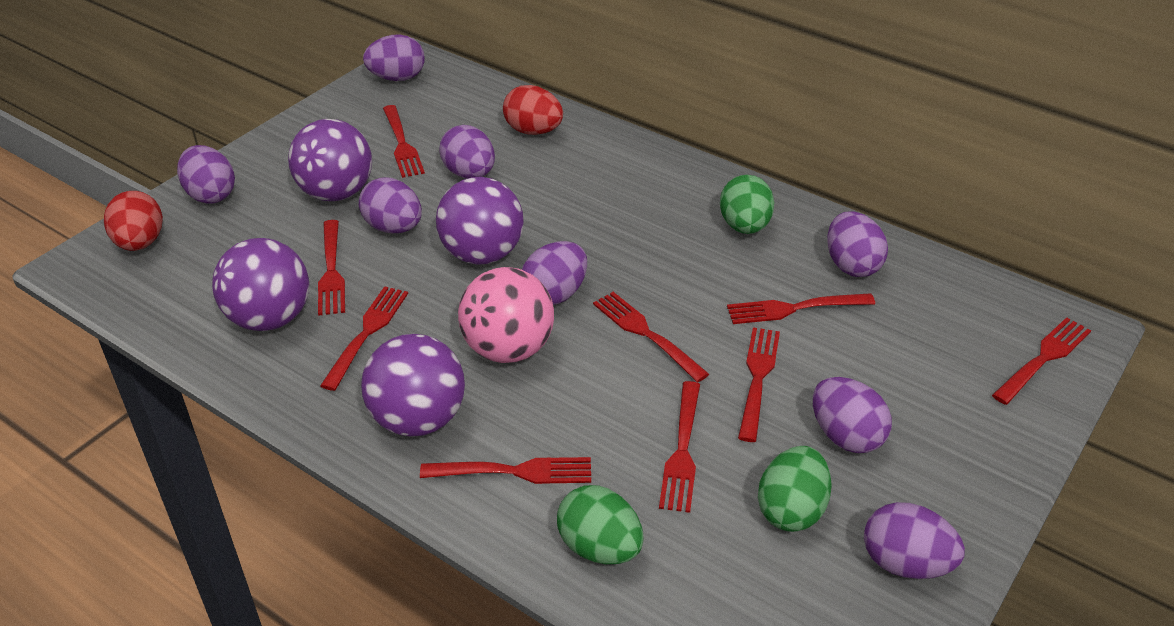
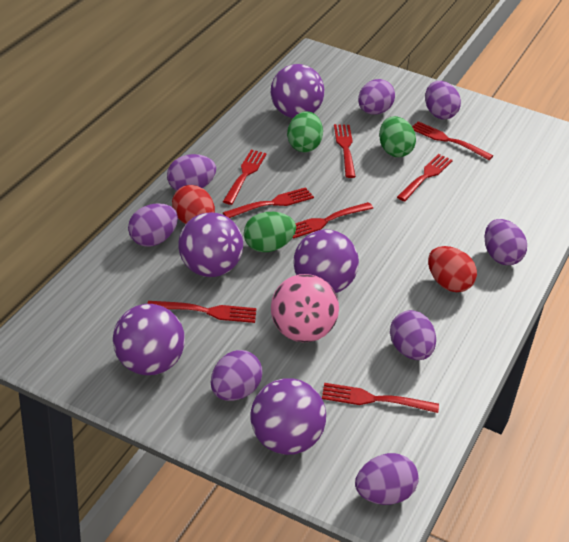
purple ball: [212,238,309,331] [288,119,372,201] [361,334,465,437] [436,177,524,265] = 4 -> [113,304,185,375] [178,212,243,277] [250,378,326,455] [271,64,324,118] [293,230,359,293] = 5
red fork: [318,220,345,316] [320,286,408,391] [383,105,425,178] [420,457,591,484] [593,292,709,382] [659,381,700,513] [727,293,875,324] [738,327,780,442] [992,317,1091,405] = 9 -> [147,301,256,323] [223,150,267,205] [223,187,314,218] [293,202,373,239] [322,383,439,413] [334,124,356,178] [397,154,453,201] [412,121,493,160] = 8

